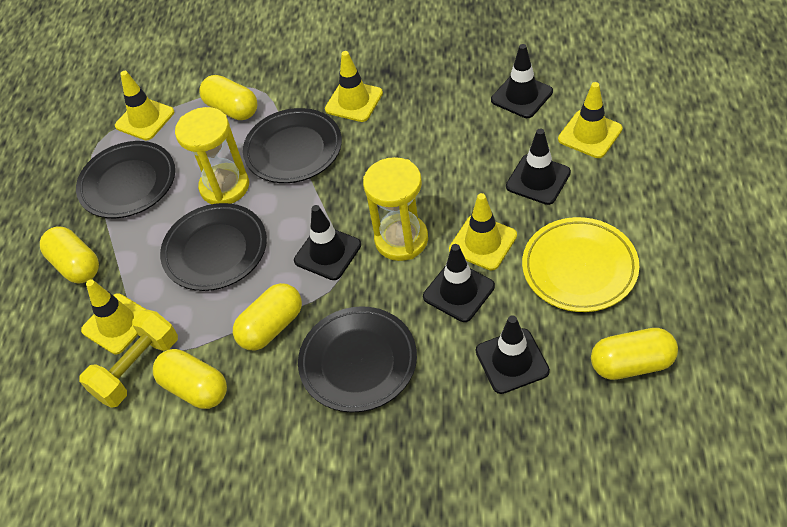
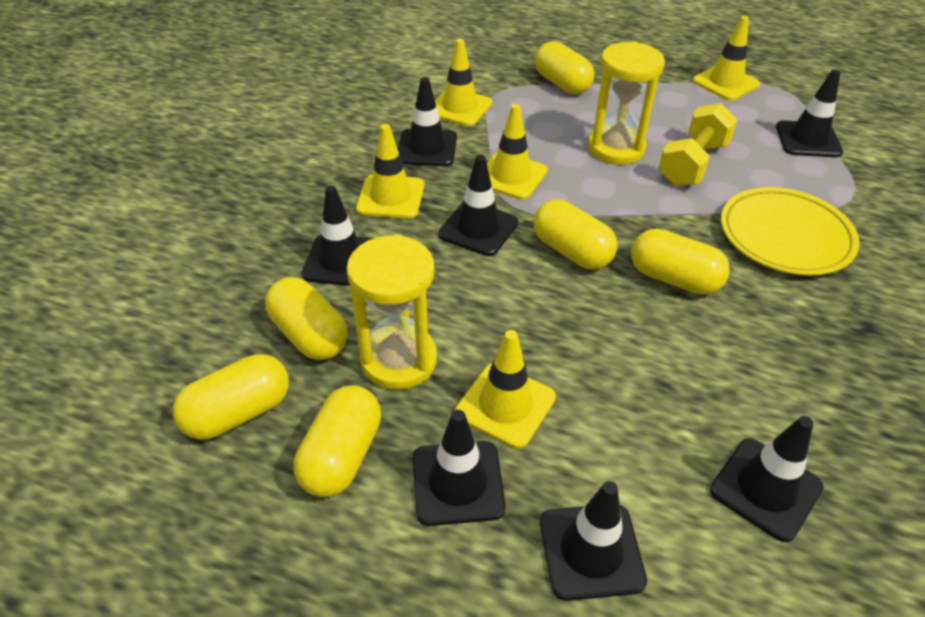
black plate: [76,141,175,218] [160,203,267,291] [243,108,342,183] [298,306,417,413] = 4 -> none = 0
black traffic cone: [294,205,361,280] [423,244,495,322] [476,315,550,394] [491,44,553,118] [506,129,571,205] = 5 -> [302,186,373,286] [398,77,457,166] [413,410,506,526] [438,155,518,256] [540,481,647,601] [710,416,824,542] [776,70,843,157] = 7
yellow capsule: [40,227,99,283] [153,349,227,409] [199,75,257,120] [233,283,302,350] [591,328,678,380] = 5 -> [173,354,289,440] [265,277,348,360] [294,385,381,497] [533,200,618,270] [535,41,594,94] [631,229,730,295] = 6

